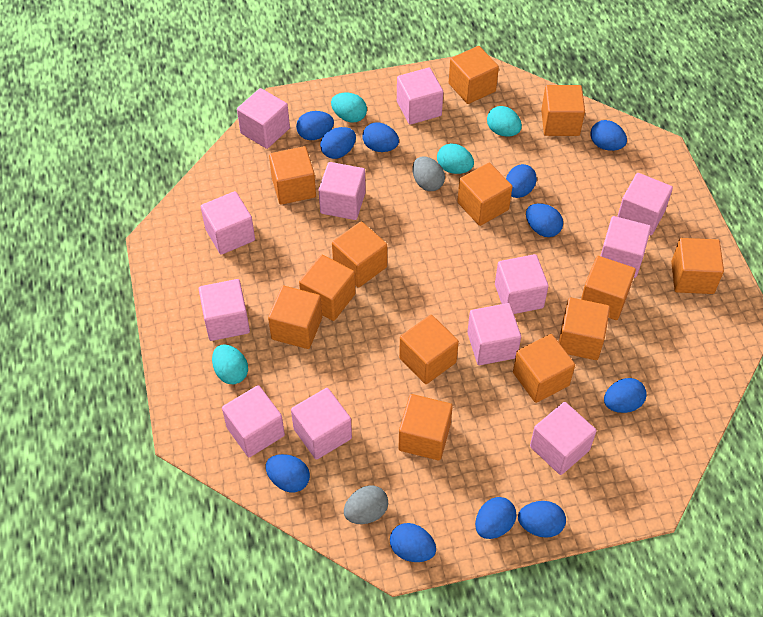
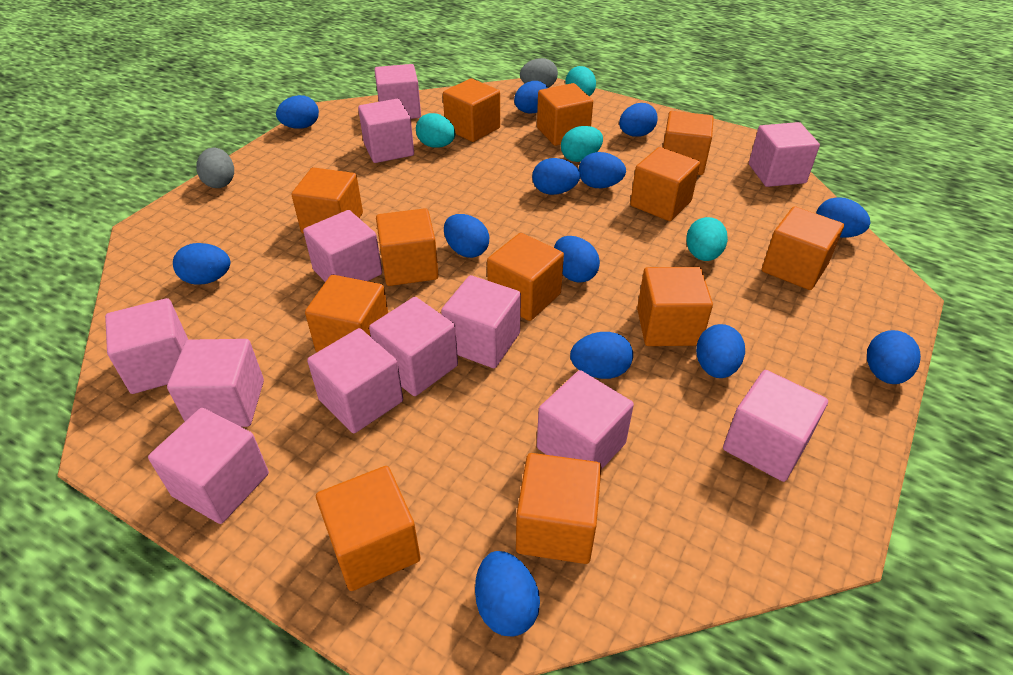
blue egg: [266,454,310,492] [296,111,334,140] [320,127,356,159] [362,123,399,152] [390,523,436,562] [475,497,517,539] [506,164,537,198] [518,501,566,538] [526,203,563,237] [590,120,627,151] [604,378,647,413] = 11 -> [173,243,231,285] [276,95,319,129] [444,214,489,258] [475,551,540,636] [514,81,548,114] [532,158,580,195] [554,236,600,283] [570,332,633,379] [579,152,626,188] [619,103,658,137] [696,324,745,378] [816,197,870,238] [867,330,921,384] = 13
orange cube: [268,286,322,349] [269,146,316,205] [299,255,355,321] [332,221,387,288] [399,315,459,384] [399,394,453,460] [449,46,499,104] [457,163,513,226] [513,334,575,403] [541,85,585,136] [559,297,610,360] [581,256,636,320] [671,238,724,294] = 13 -> [291,167,363,234] [305,275,388,352] [316,466,421,591] [376,208,439,286] [443,78,500,142] [487,233,564,321] [516,453,601,564] [537,83,593,146] [630,147,700,221] [637,267,713,346] [663,111,714,175] [762,206,844,290] = 12

